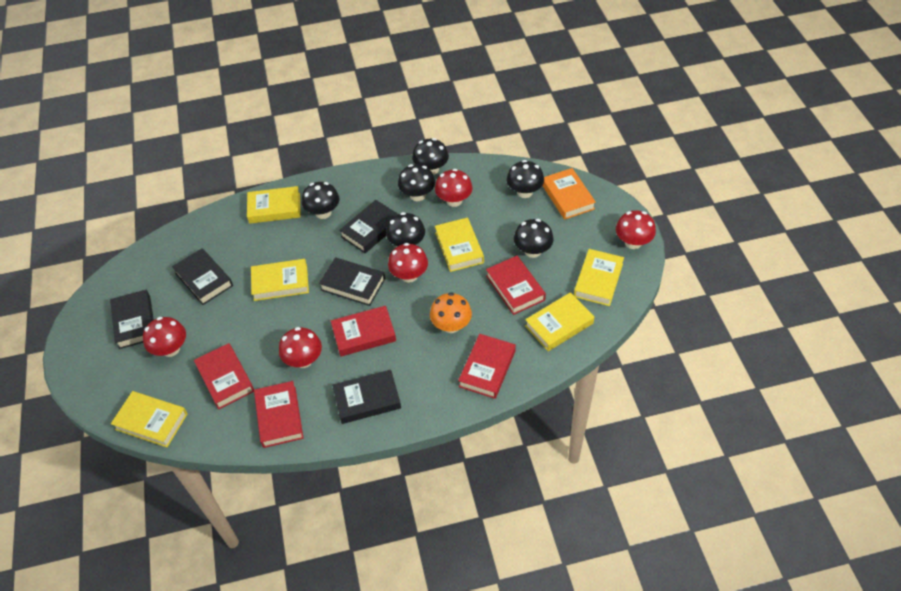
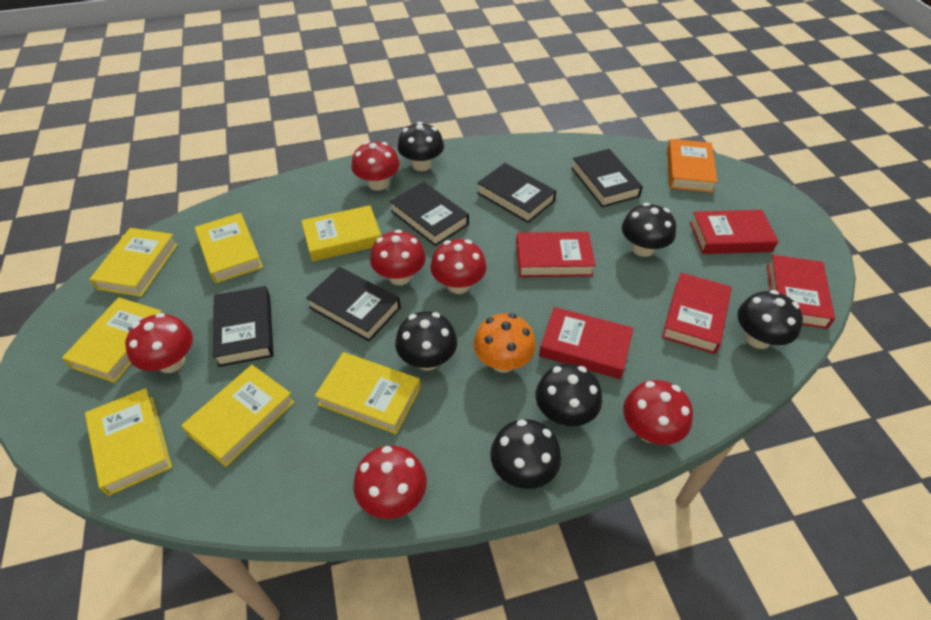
red mushroom: [143,317,186,357] [279,327,322,368] [388,243,428,283] [435,169,473,207] [616,210,656,249] = 5 -> [125,313,193,373] [351,141,400,191] [353,445,427,519] [370,229,426,285] [430,239,487,294] [623,380,693,445] = 6
yellow book: [111,391,187,447] [247,186,301,224] [251,259,309,301] [435,218,484,272] [525,292,594,351] [574,249,624,306] = 6 -> [62,297,162,383] [85,388,172,496] [90,228,178,297] [181,365,295,467] [195,213,263,284] [301,205,381,262] [315,352,421,434] = 7

